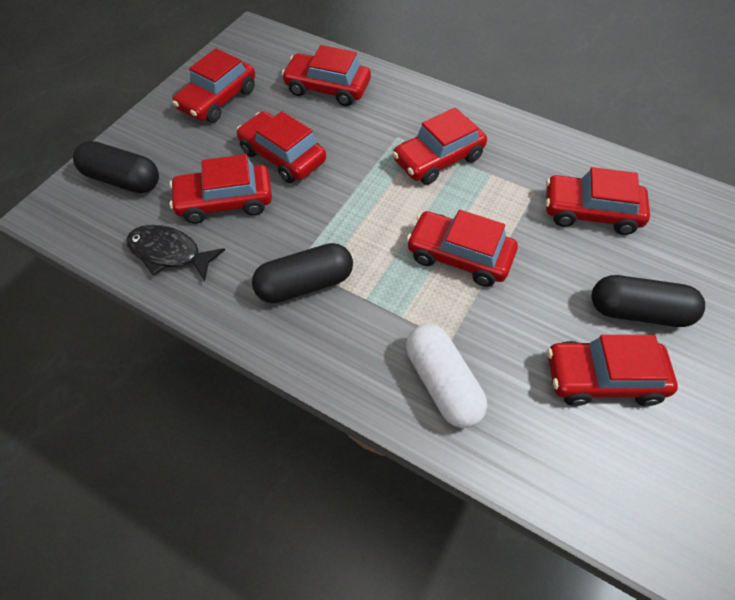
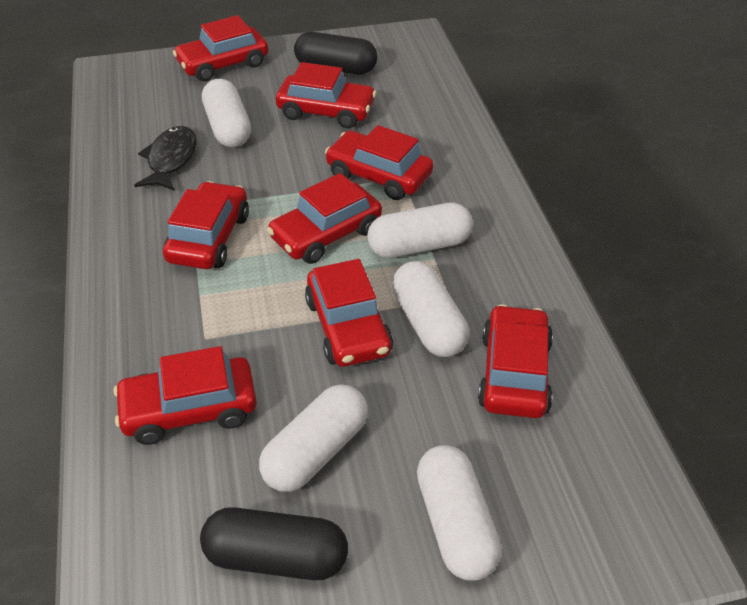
black capsule: [73,141,159,193] [252,243,353,303] [591,275,705,327] = 3 -> [200,507,348,580] [294,32,378,74] = 2
white capsule: [406,324,487,428] = 1 -> [202,79,251,147] [259,384,368,492] [367,203,473,258] [392,261,469,357] [417,445,501,581] = 5

